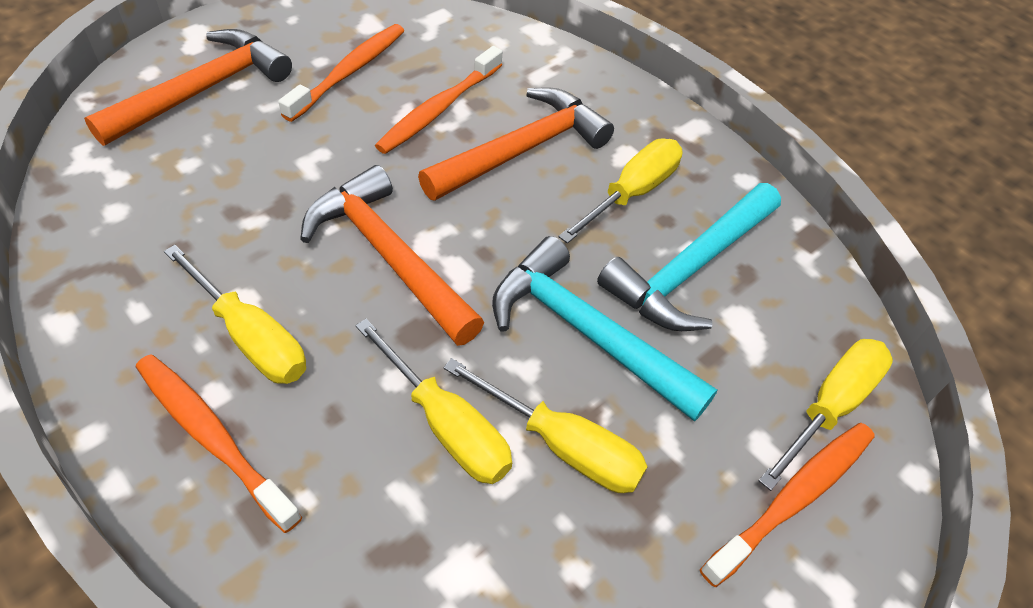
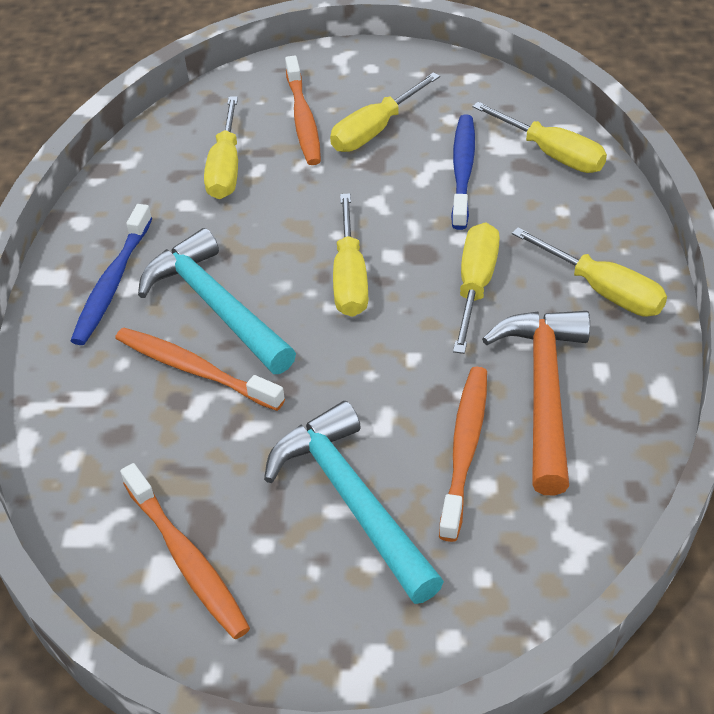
blue toothbrush: none = 0 -> [70,204,152,345] [451,115,475,230] = 2
orange hammer: [84,29,292,146] [300,165,484,346] [418,88,614,201] = 3 -> [482,311,590,496] = 1
yellow screwdriver: [164,245,306,384] [355,318,512,484] [443,358,648,493] [558,138,683,244] [759,339,893,491] = 5 -> [204,96,238,199] [330,72,440,152] [333,193,368,317] [453,222,500,354] [472,102,607,173] [512,227,667,316] = 6

